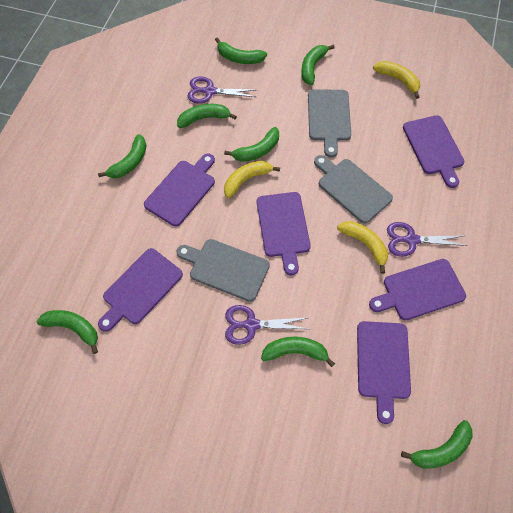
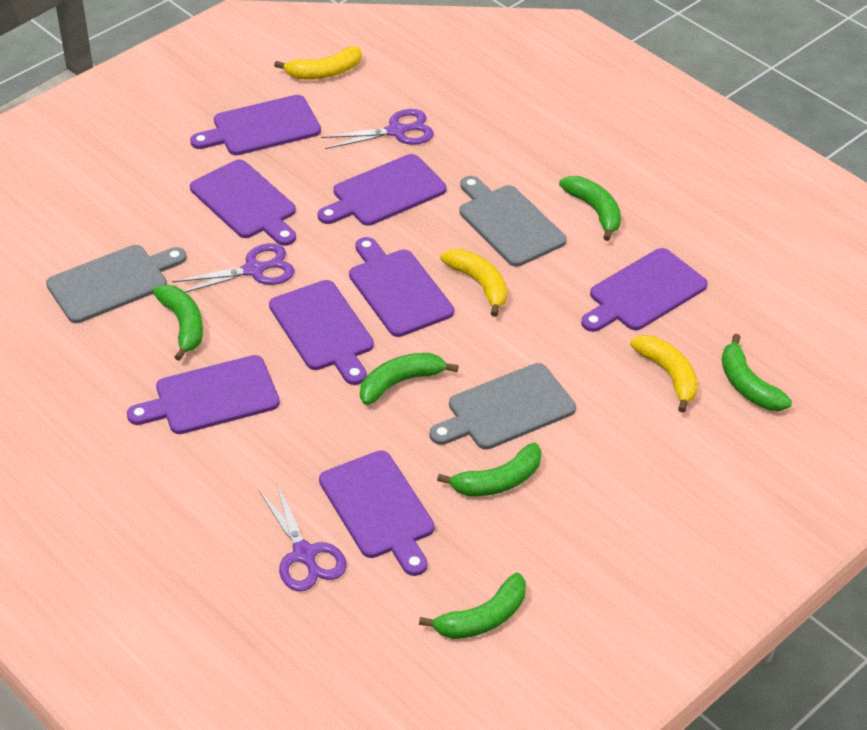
green banana: [37,310,98,354] [98,134,146,178] [177,104,237,128] [215,37,267,64] [224,127,279,162] [261,336,335,367] [301,44,335,85] [401,420,473,469] = 8 -> [153,285,203,361] [360,353,459,405] [419,573,526,639] [437,443,541,496] [559,176,621,241] [722,334,792,411] = 6
purple cutting board: [98,248,183,332] [144,153,215,227] [257,192,311,275] [357,321,411,424] [369,259,466,320] [403,115,464,188] = 6 -> [127,355,280,434] [190,95,321,155] [190,160,296,246] [269,280,374,385] [318,154,447,226] [319,450,435,576] [349,237,454,337] [581,248,708,332] = 8

